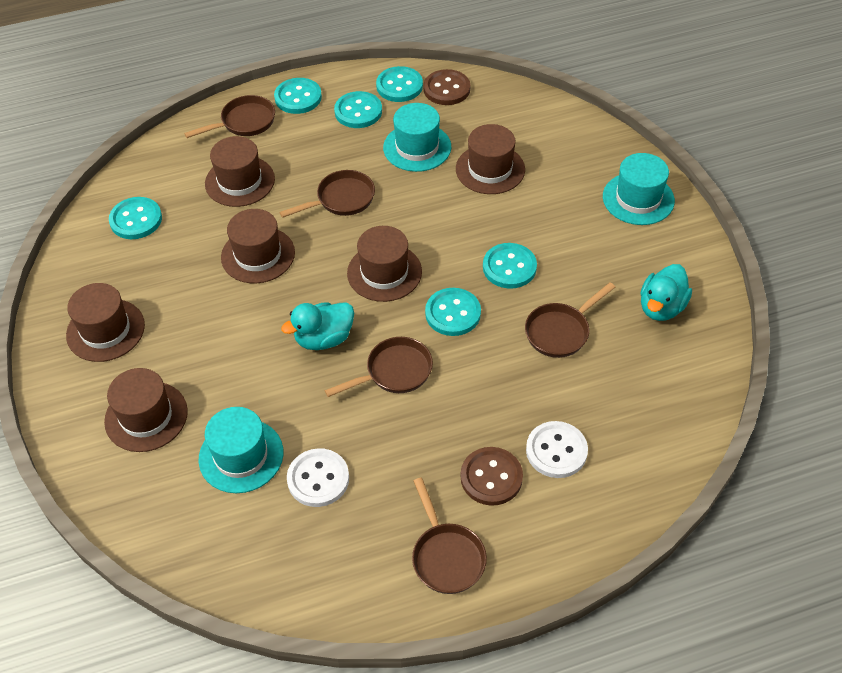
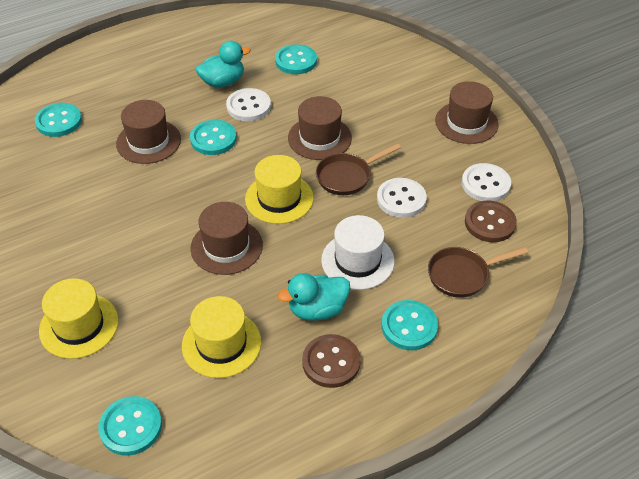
brown hat: [66,283,145,362] [104,368,188,452] [205,136,275,207] [221,209,295,283] [347,226,422,302] [456,124,525,194] = 6 -> [116,100,181,164] [190,202,263,275] [288,96,352,160] [435,81,499,144] = 4
brown pan: [184,95,275,138] [279,170,375,218] [325,337,433,397] [412,478,487,594] [525,282,615,358] = 5 -> [316,143,401,195] [428,247,528,298] = 2
turquoise button: [109,197,162,239] [274,78,322,114] [334,91,382,128] [376,66,423,102] [425,288,481,336] [483,243,537,289] = 6 -> [35,103,82,137] [99,396,162,456] [190,120,236,155] [275,44,317,74] [382,300,438,350] = 5
turquoise hat: [199,407,283,493] [383,103,451,172] [603,153,675,225] = 3 -> none = 0
white button: [287,448,349,507] [526,421,588,478] = 2 -> [226,88,271,121] [377,178,427,218] [462,163,511,201] = 3
white hat: none = 0 -> [321,215,395,290] = 1
yellow hat: none = 0 -> [39,278,118,359] [182,296,261,378] [245,155,314,224] = 3

